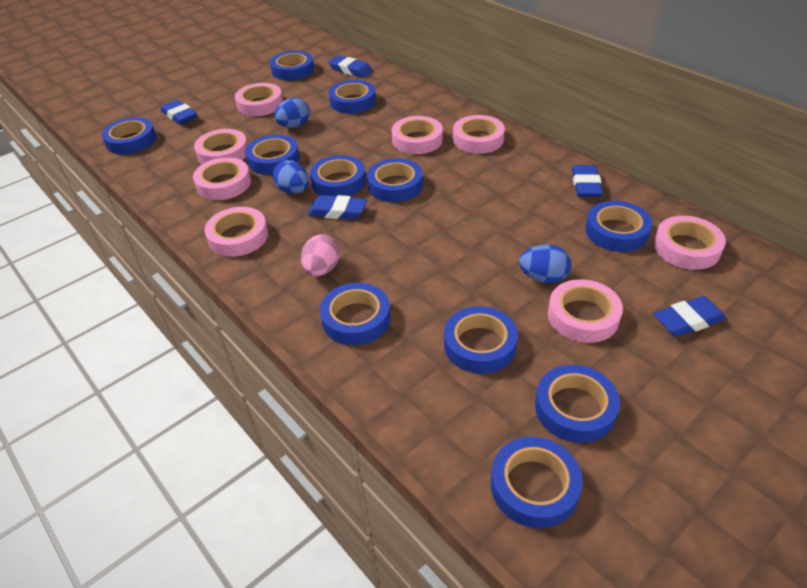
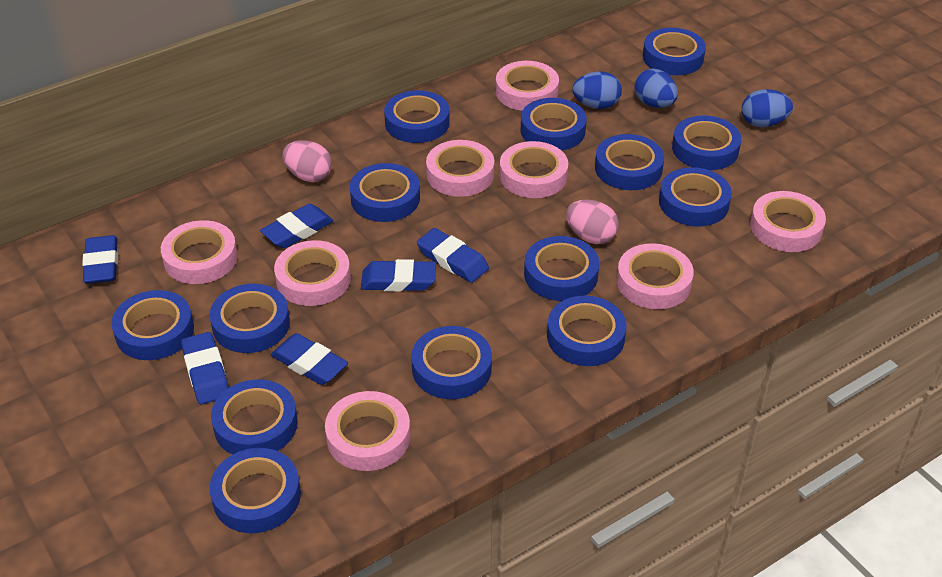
blue eraser: [161,100,197,125] [308,195,367,220] [328,56,373,78] [572,165,603,197] [654,296,726,337] = 5 -> [82,235,118,284] [181,332,229,404] [260,204,334,248] [271,333,348,385] [361,259,436,292] [417,228,489,283] = 6
blue tape: [102,117,156,154] [245,135,300,175] [270,51,314,81] [310,155,366,196] [320,283,390,345] [329,80,376,114] [367,158,423,202] [444,306,518,374] [491,437,583,529] [535,365,620,443] [585,201,652,252] = 11 -> [111,290,194,360] [209,284,290,353] [210,448,301,533] [211,379,298,454] [350,163,420,222] [384,90,450,143] [411,326,492,399] [521,98,587,150] [524,236,599,301] [547,296,627,366] [595,134,664,190] [643,28,706,75] [659,167,732,227] [672,116,741,170] = 14
pink egg: [301,234,340,276] = 1 -> [282,140,332,182] [566,200,619,244] = 2

